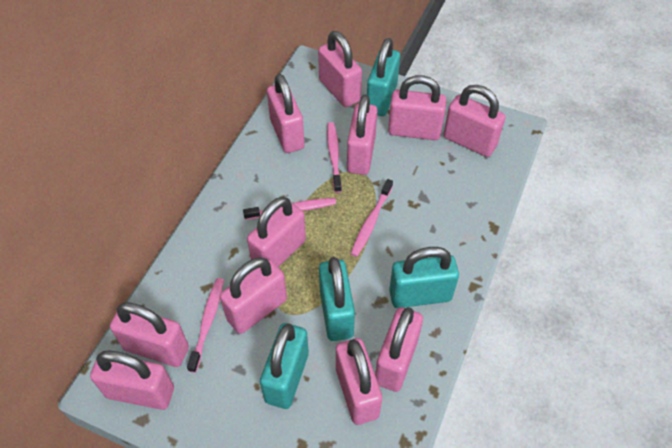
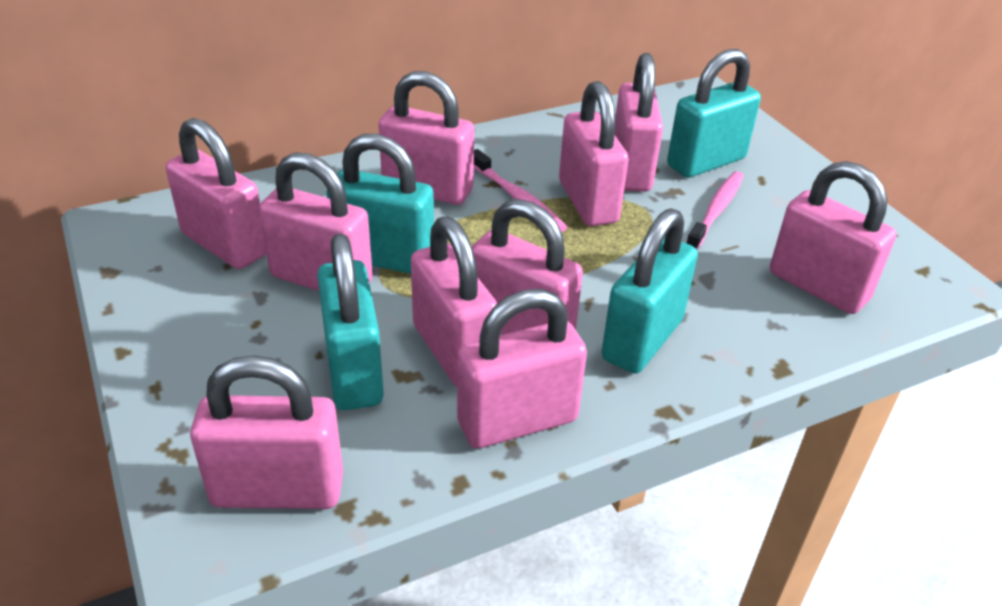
pink padlock: [90,350,174,410] [110,302,189,367] [220,257,287,334] [247,197,306,267] [267,74,305,153] [318,31,362,107] [336,338,382,425] [347,94,377,175] [375,307,423,392] [388,75,446,140] [443,85,506,157] = 11 -> [166,118,266,269] [190,355,343,509] [259,152,373,291] [378,71,474,205] [411,217,497,387] [457,289,587,449] [472,199,583,334] [559,81,629,226] [615,53,663,192] [770,161,896,314] = 10
pink toothbrush: [187,278,224,373] [243,198,336,220] [327,122,342,193] [351,179,393,257] = 4 -> [474,149,567,232] [686,171,743,249] = 2

